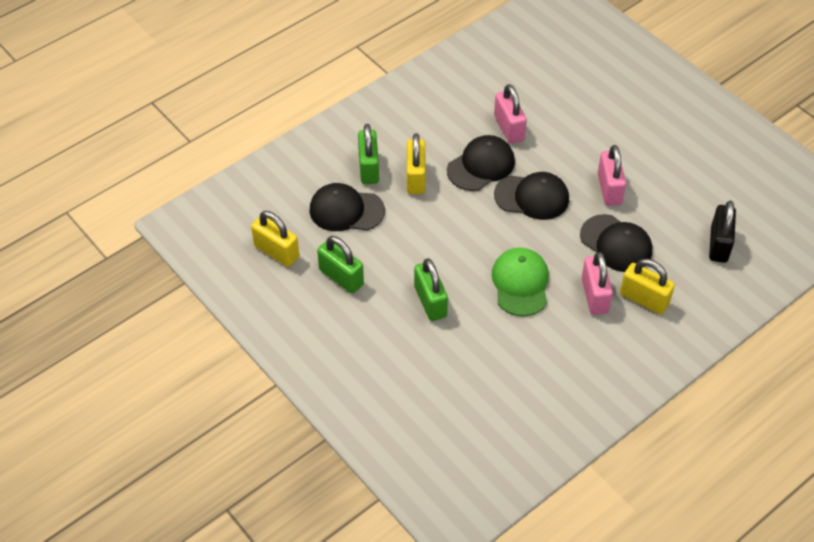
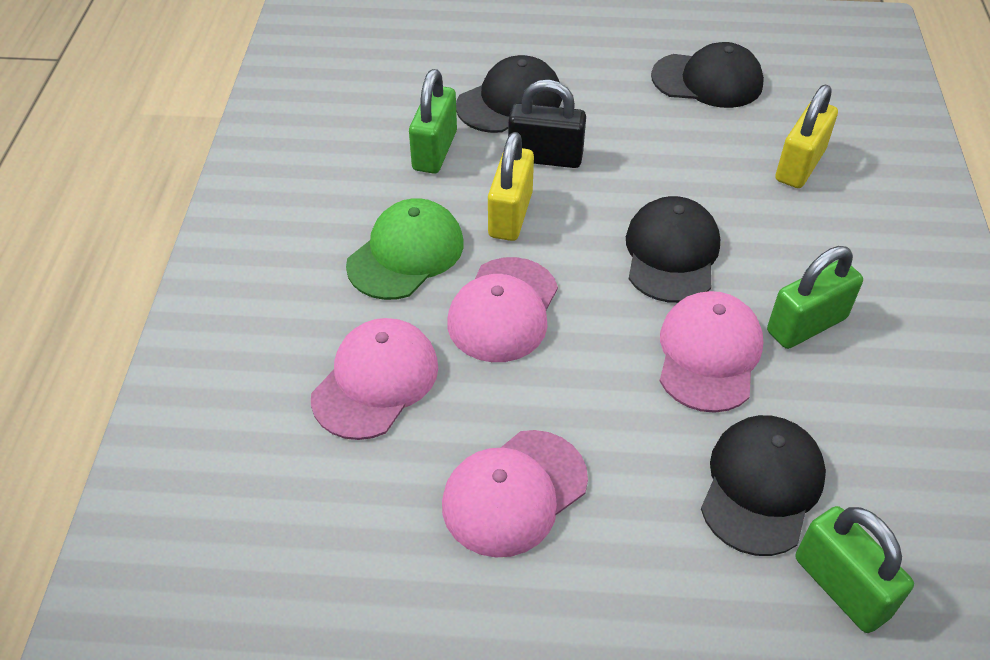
pink cap: none = 0 -> [311,318,438,440] [442,430,588,557] [447,257,558,362] [660,291,763,413] = 4
pink padlock: [494,84,527,144] [582,252,613,315] [598,145,626,206] = 3 -> none = 0
yellow padlock: [251,211,299,267] [407,134,426,194] [620,259,675,314] = 3 -> [488,132,534,241] [776,85,838,188] = 2

